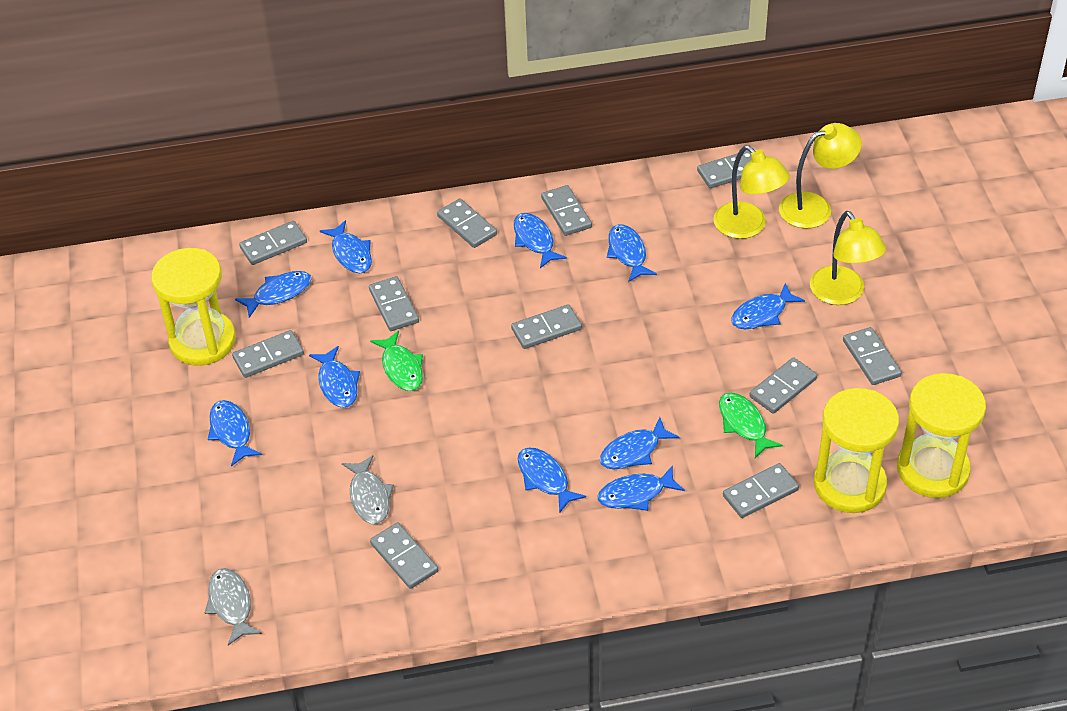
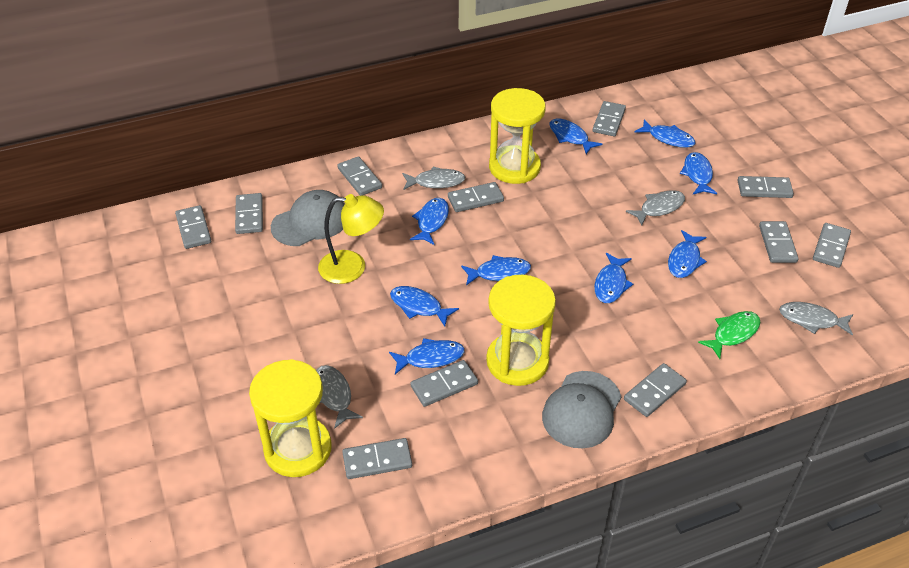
blue fish: [208,400,262,466] [235,271,312,318] [309,346,360,408] [320,220,372,273] [514,213,567,268] [518,448,586,514] [598,465,685,511] [600,417,679,469] [607,224,657,282] [731,283,805,329] = 10 -> [389,338,465,374] [390,286,459,327] [410,198,449,245] [461,255,531,285] [550,118,602,154] [594,253,633,303] [634,119,696,148] [668,230,707,278] [680,152,717,194] = 9
green fish: [370,331,423,391] [719,393,783,458] = 2 -> [698,311,761,359] = 1
grey cap: none = 0 -> [271,190,345,246] [542,371,621,448] = 2
grey fish: [205,568,262,646] [342,455,394,524] = 2 -> [316,365,363,429] [402,167,465,190] [626,190,685,226] [779,302,853,336] = 4
yellow lamp: [713,145,790,239] [779,123,862,228] [810,211,886,305] = 3 -> [318,194,384,284] = 1

